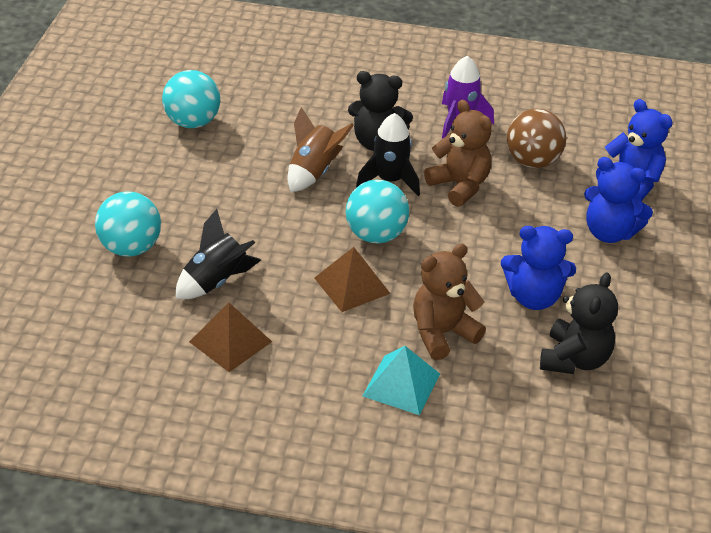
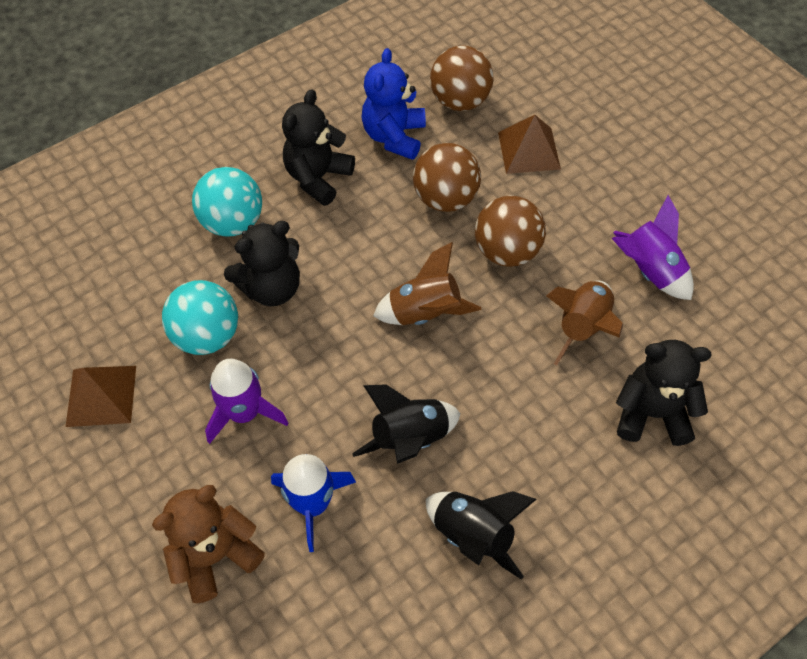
black teddy bear: [348,71,413,151] [540,272,618,374] = 2 -> [224,221,300,306] [282,89,355,206] [616,340,711,446] = 3
blue rocket: none = 0 -> [271,454,356,552] = 1
blue teddy bear: [501,226,576,310] [584,157,653,243] [596,99,673,201] = 3 -> [361,48,426,160] = 1
brown ball: [507,109,566,168] = 1 -> [413,143,481,212] [430,45,494,111] [475,195,546,267] = 3
brown rocket: [288,107,354,192] = 1 -> [373,242,482,325] [546,281,623,366] = 2
brown teddy bear: [413,243,486,360] [424,100,492,207] = 2 -> [152,485,265,604] = 1
purple rocket: [442,56,494,138] = 1 -> [205,359,288,444] [612,195,694,300] = 2
turquoise ball: [95,191,161,257] [162,70,220,128] [346,180,409,243] = 3 -> [162,280,238,355] [192,167,262,237] = 2
turquoise pyramid: [363,346,440,415] = 1 -> none = 0

